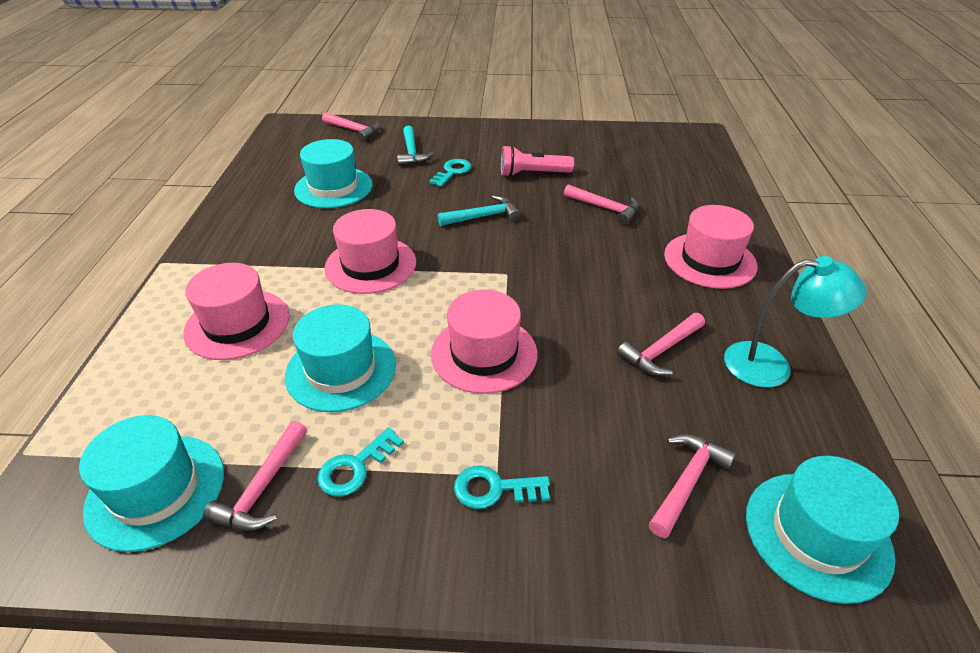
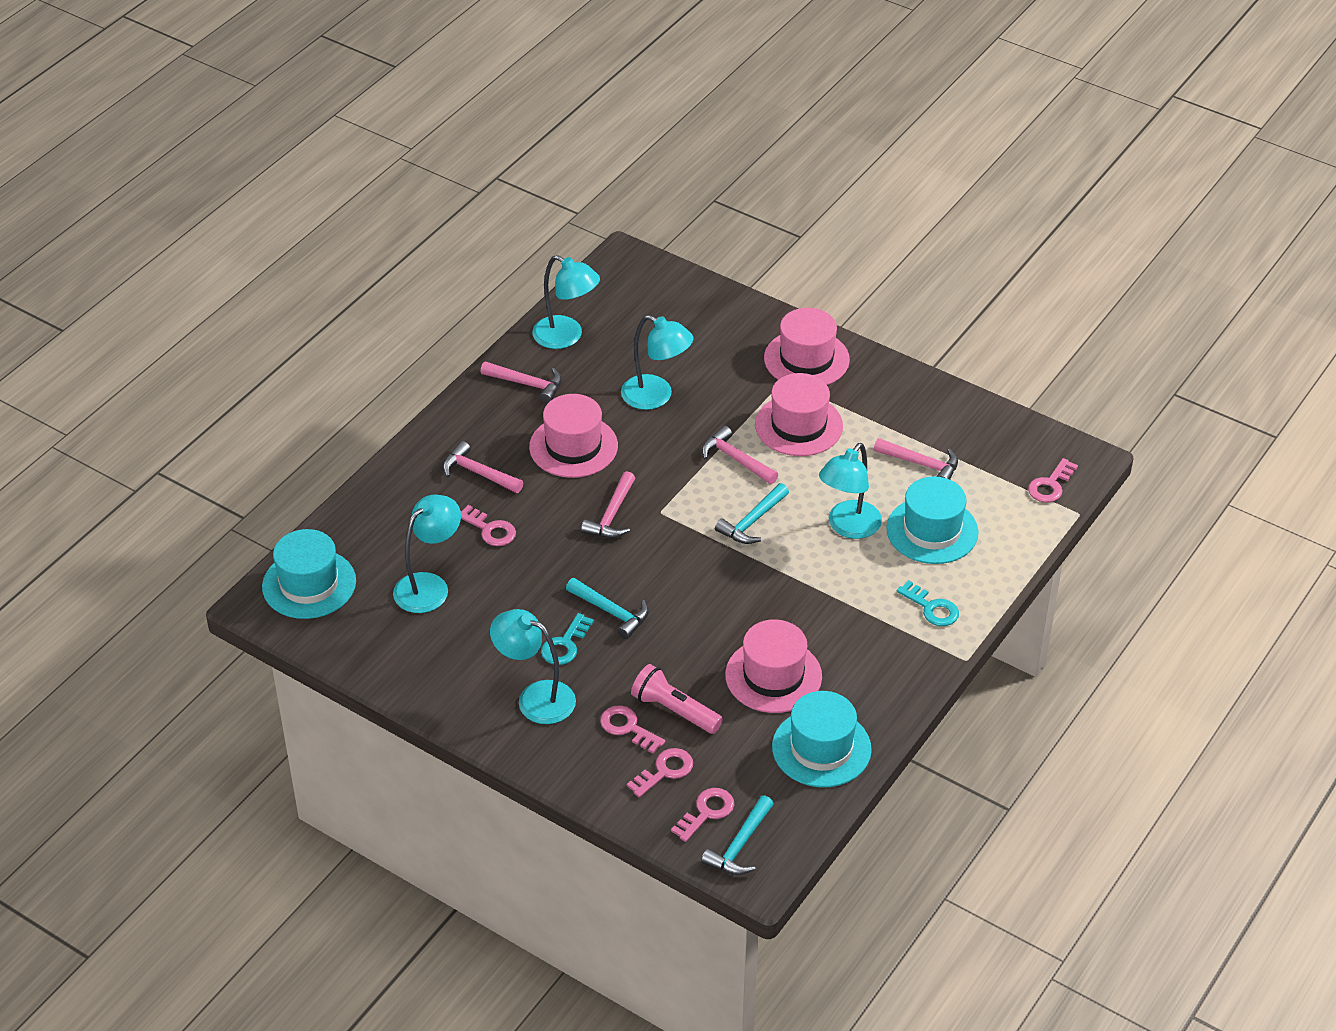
pink key: none = 0 -> [461,505,516,546] [600,705,666,754] [627,748,693,798] [671,788,734,842] [1028,458,1078,503] = 5
turquoise hammer: [397,126,434,166] [438,195,521,226] = 2 -> [566,578,649,639] [701,795,774,875] [715,483,789,544] = 3
turquoise hat: [79,415,224,552] [285,305,396,412] [294,139,373,208] [746,456,899,604] = 4 -> [262,529,356,619] [772,691,872,787] [886,476,979,564] = 3
turquoise key: [317,428,404,497] [429,159,472,187] [454,465,550,509] = 3 -> [541,613,594,665] [897,580,959,626] = 2
turquoise lamp: [724,256,867,388] = 1 -> [393,495,461,613] [490,609,576,724] [532,255,600,349] [621,315,693,410] [819,443,882,539] = 5

